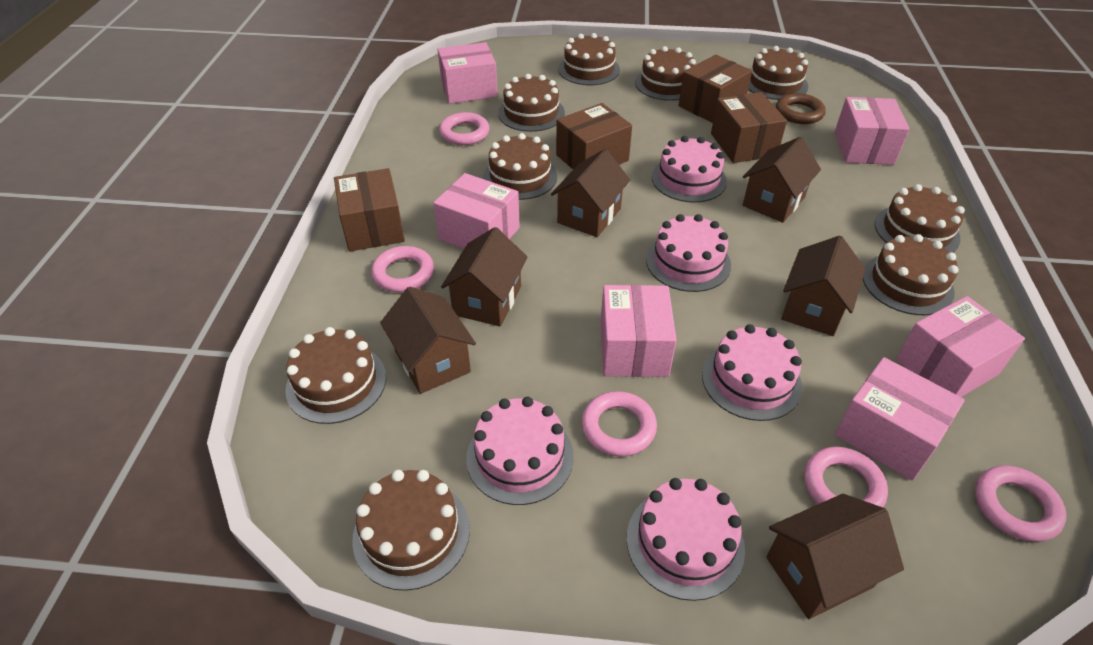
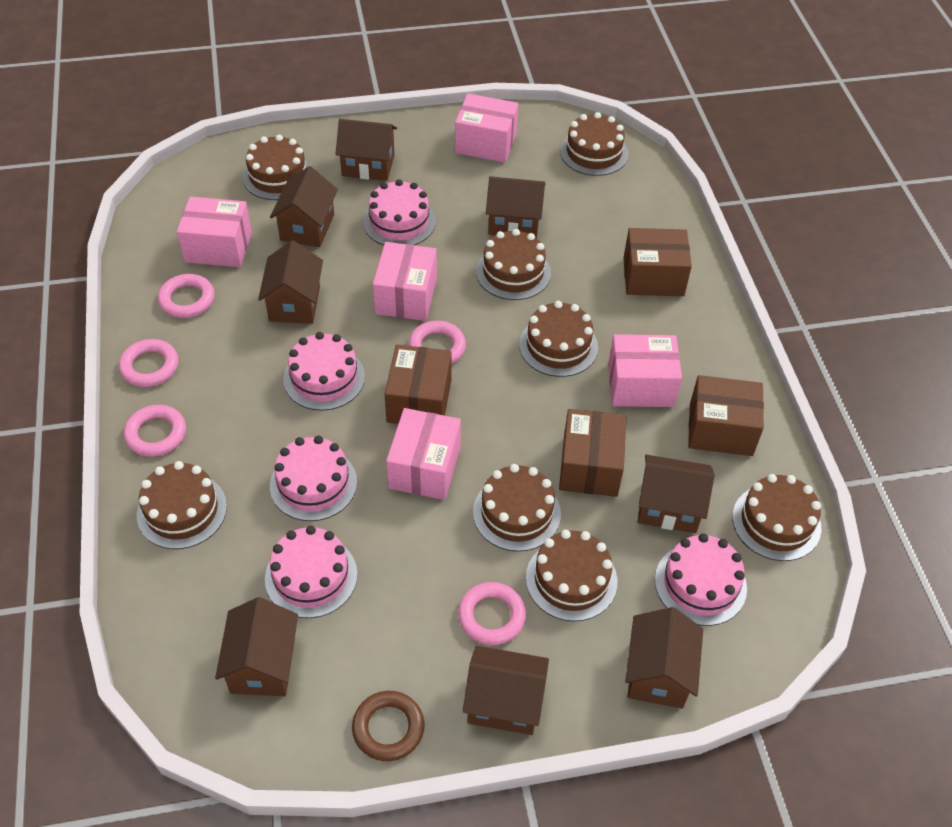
brown cake: [285,327,386,424] [352,470,470,591] [483,133,557,200] [498,74,565,132] [558,33,620,85] [635,46,696,101] [748,46,808,100] [863,234,959,315] [875,184,965,253] = 9 -> [137,461,227,549] [242,135,311,200] [473,464,561,552] [476,229,551,300] [519,301,598,377] [526,530,617,621] [560,112,628,176] [732,474,821,561] = 8
brown house: [380,287,476,394] [441,227,528,327] [551,149,630,237] [743,137,821,223] [766,494,904,619] [781,236,865,336] = 6 -> [215,597,298,696] [258,240,323,324] [270,166,338,247] [336,119,397,181] [463,646,549,735] [486,176,545,238] [625,607,703,709] [638,455,714,533] = 8
pink box: [433,173,520,249] [437,42,498,104] [601,285,677,377] [834,97,910,165] [835,357,965,481] [896,296,1025,397] = 6 -> [177,197,252,267] [373,242,437,321] [386,408,461,500] [455,94,518,163] [608,334,682,407] = 5

